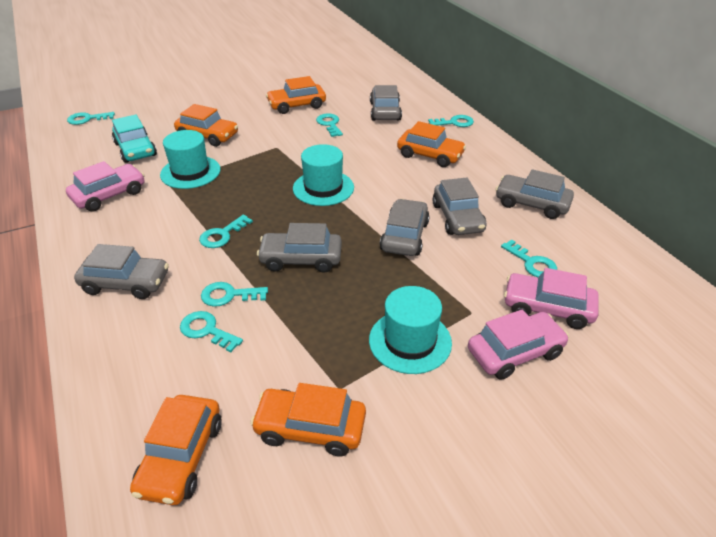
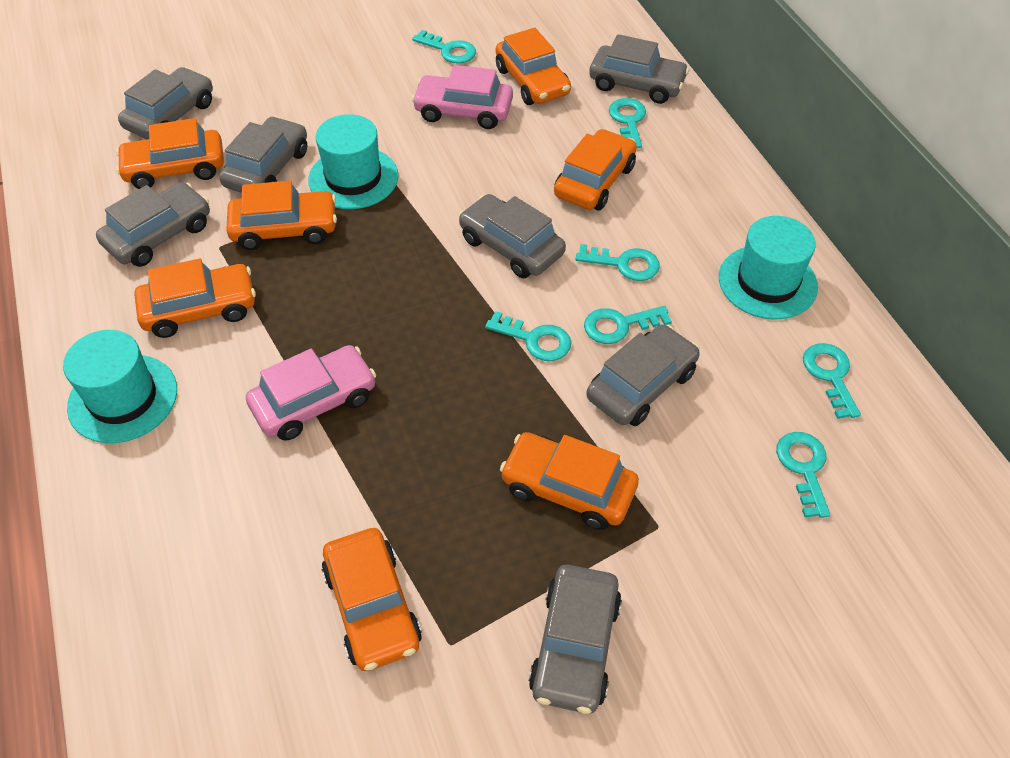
grey car: [74,244,169,299] [257,223,342,273] [370,85,402,121] [380,199,430,256] [433,178,487,235] [496,169,574,219] = 6 -> [96,182,210,267] [118,67,213,139] [219,116,307,193] [459,194,566,278] [529,565,622,714] [586,324,700,426] [589,34,689,104] = 7
orange car: [130,395,222,505] [174,104,238,147] [250,383,366,457] [266,76,326,114] [397,121,466,167] = 5 -> [116,118,224,189] [135,259,256,338] [226,181,337,250] [321,528,422,671] [496,28,571,105] [500,432,639,530] [554,129,637,210] = 7
pink car: [66,161,145,212] [468,309,569,380] [504,268,599,329] = 3 -> [246,345,376,441] [412,65,513,129] = 2
turquoise car: [112,114,157,163] = 1 -> none = 0

